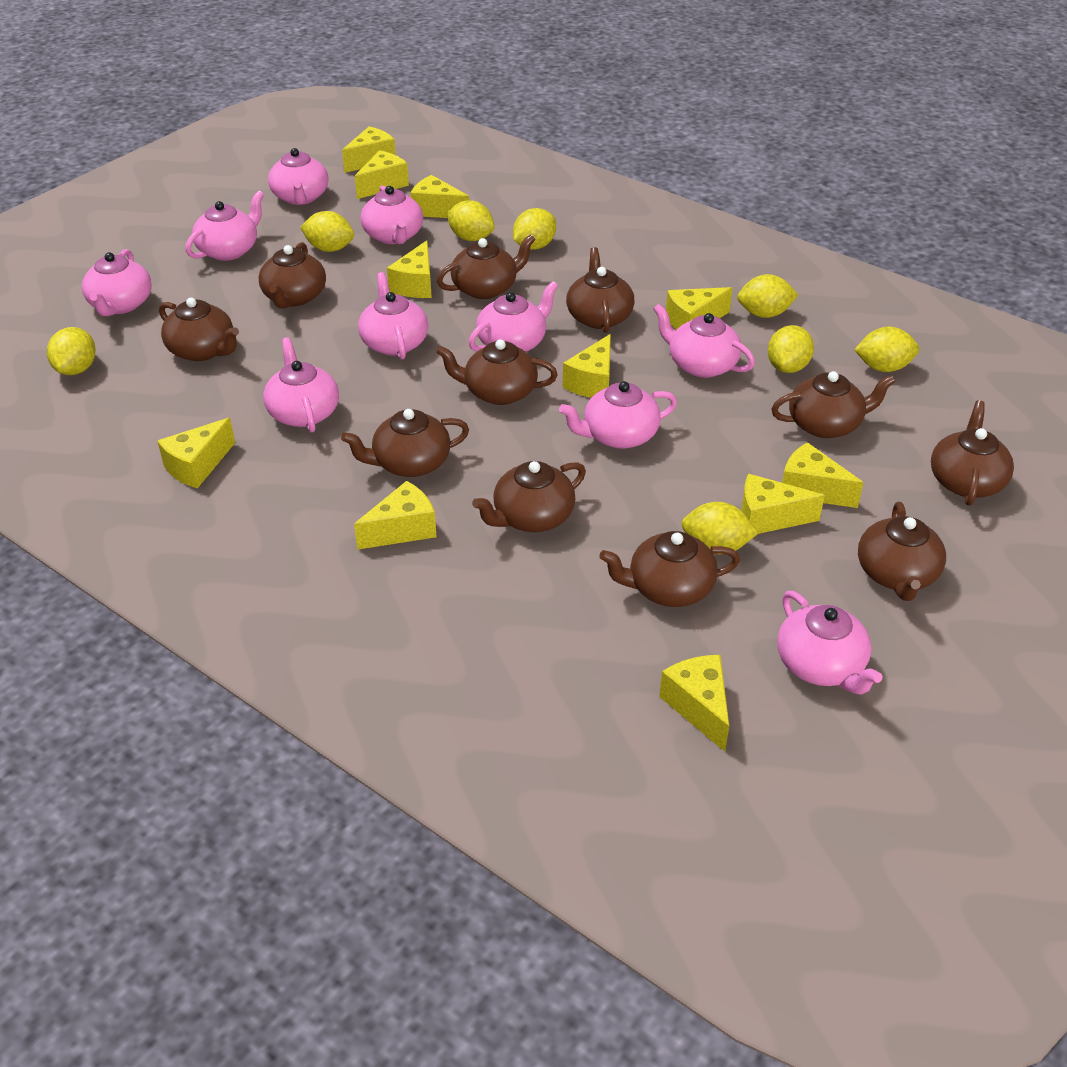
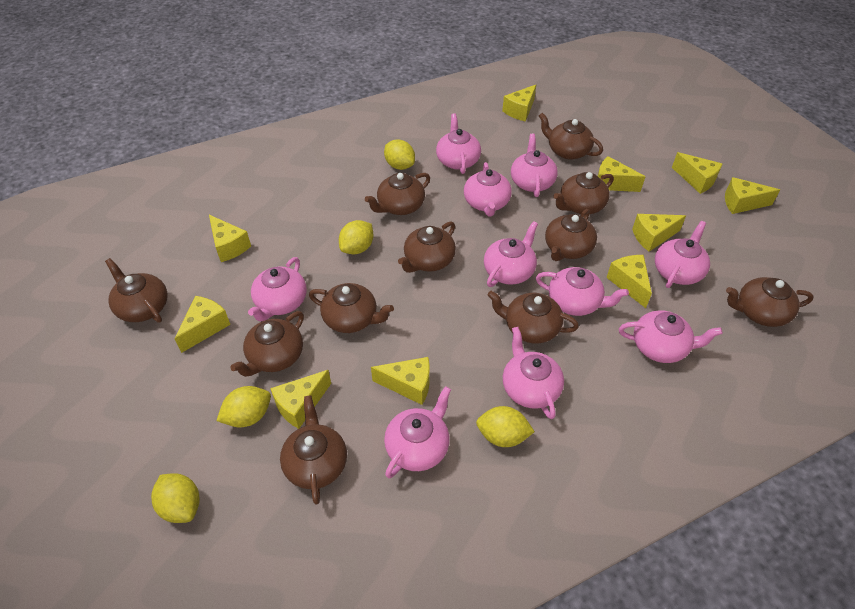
yellow cheese: [157,418,235,488] [342,126,396,173] [354,481,436,550] [355,150,409,199] [387,240,432,298] [410,175,469,218] [563,334,611,398] [659,655,729,751] [666,287,733,330] [741,474,825,534] [782,442,863,508] = 11 -> [175,296,231,353] [209,215,251,262] [270,370,331,429] [371,357,429,405] [502,85,536,122] [598,156,645,192] [606,255,652,308] [632,214,686,252] [672,152,722,194] [725,177,780,214] = 10
yellow lemon: [47,327,96,375] [300,211,354,252] [447,200,495,241] [513,208,556,250] [681,502,758,551] [737,274,798,318] [768,325,814,373] [854,326,919,372] = 8 -> [151,473,199,523] [217,386,271,427] [339,220,374,254] [384,140,415,170] [476,406,535,447] = 5

